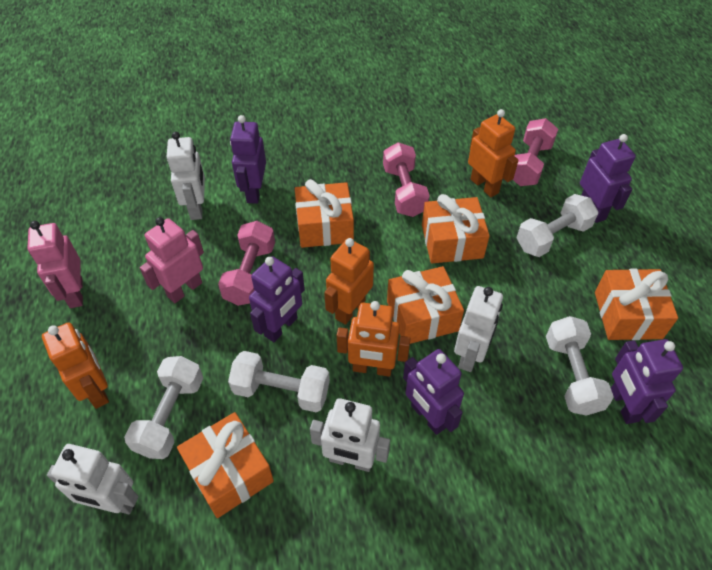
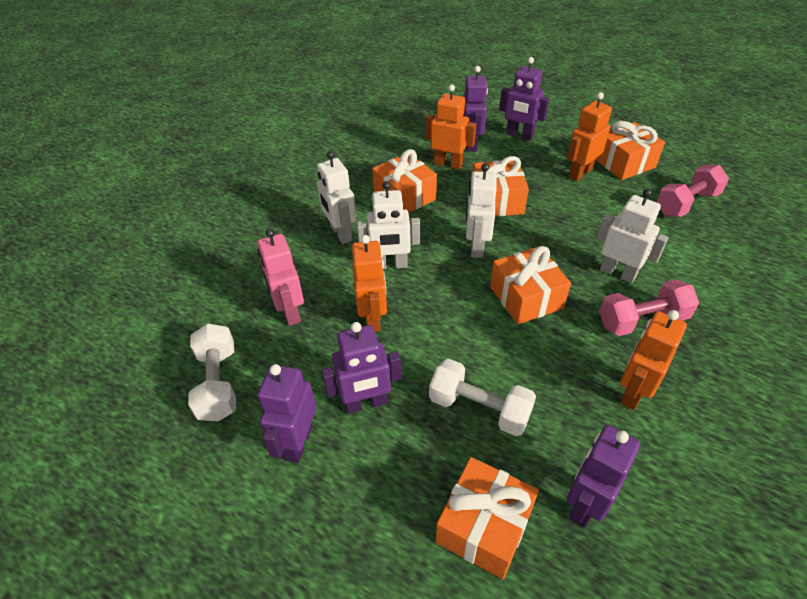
pink dumbbell: [218,221,275,306] [383,142,430,217] [513,118,558,186] = 3 -> [599,279,699,336] [656,165,729,217] = 2
pink robot: [28,221,83,308] [140,217,204,303] = 2 -> [257,229,304,326] = 1
white dumbbell: [124,356,203,459] [228,351,330,413] [517,194,598,257] [546,316,614,416] = 4 -> [188,324,236,421] [429,359,536,436] = 2

